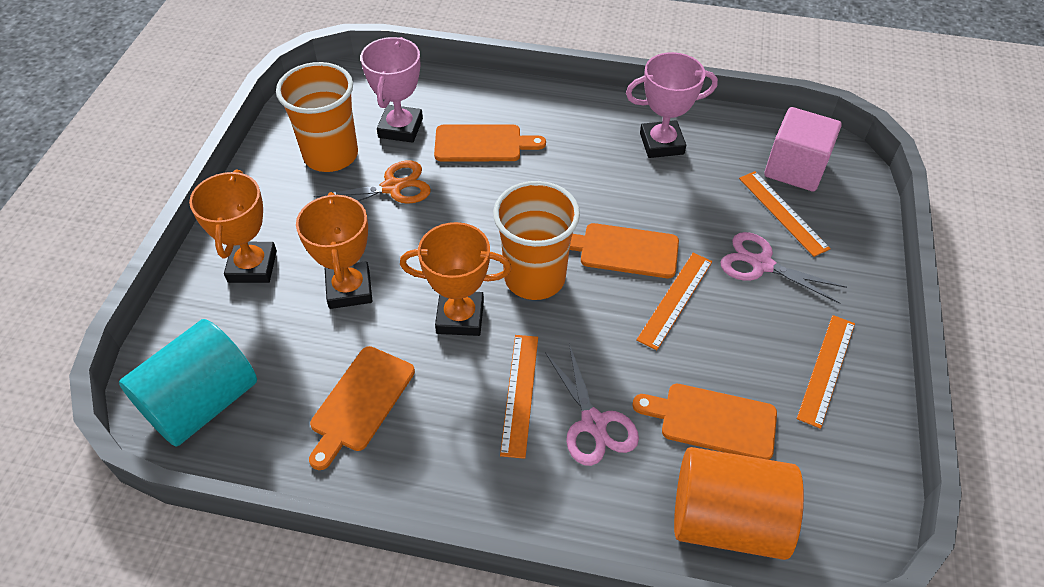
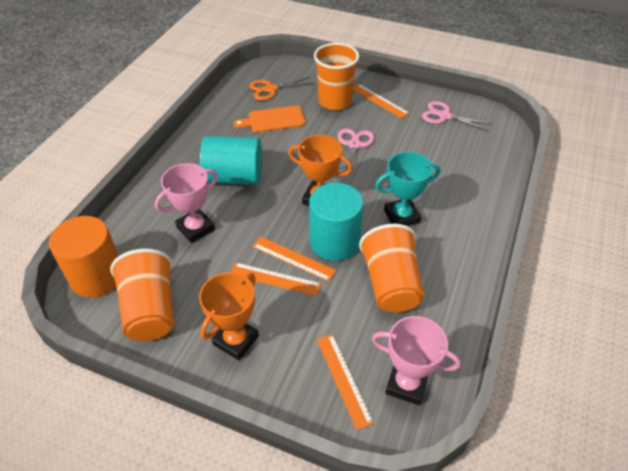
orange cup: [276,62,358,172] [493,181,580,300] = 2 -> [110,248,174,341] [314,43,359,110] [359,224,424,313] = 3
orange cutting board: [309,346,415,470] [434,124,546,161] [570,223,679,278] [633,384,777,460] = 4 -> [234,106,306,133] = 1
orange trophy: [189,170,277,283] [296,192,372,309] [400,222,512,336] = 3 -> [199,272,259,360] [288,135,353,206] = 2
pink cube: [764,107,842,192] = 1 -> none = 0
turquoise cylinder: [119,319,257,447] = 1 -> [200,136,262,185] [309,183,363,261] = 2
turquoise trophy: none = 0 -> [375,152,441,226] = 1

